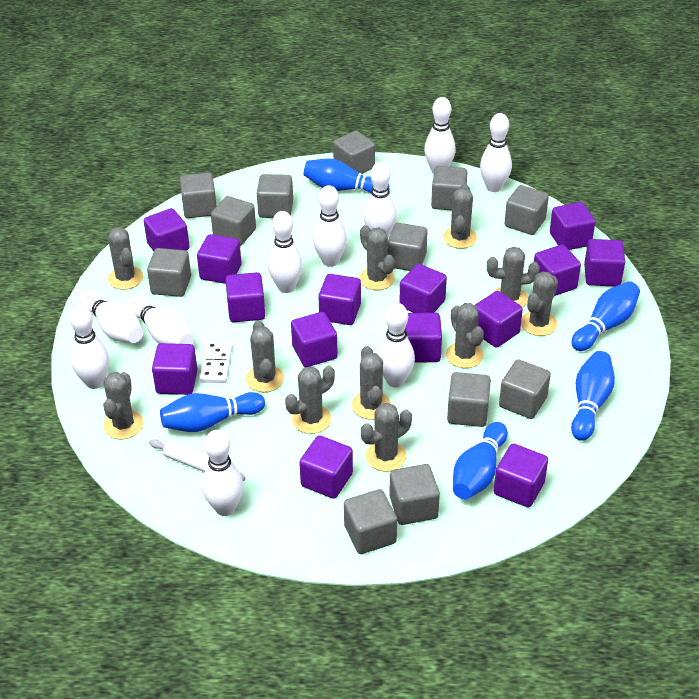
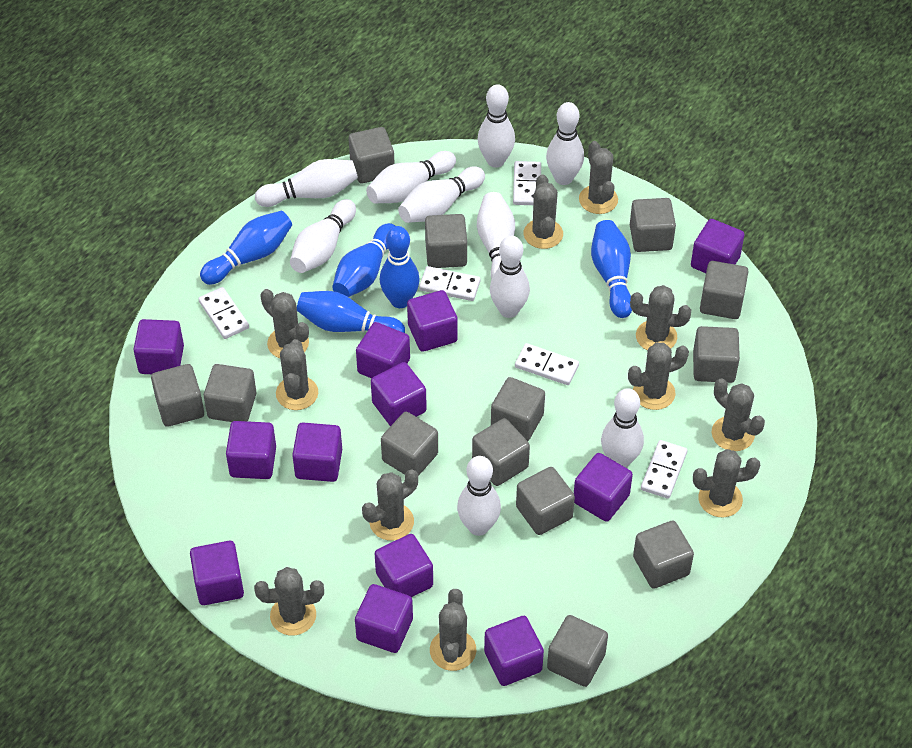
grey cube: [147,248,191,297] [180,172,217,218] [211,196,256,246] [257,174,293,218] [333,131,375,174] [344,489,397,554] [387,223,428,271] [389,464,440,525] [431,166,467,210] [447,372,491,427] [499,359,551,419] [504,185,549,235] = 12 -> [151,364,204,427] [204,364,257,422] [349,127,395,183] [381,412,438,476] [425,214,467,268] [472,418,530,486] [491,377,545,441] [516,467,575,535] [547,615,608,687] [630,198,676,252] [633,521,694,589] [693,326,740,383] [700,261,749,319] = 13
purple cube: [144,208,190,251] [152,343,198,395] [197,234,242,284] [225,272,265,322] [291,312,338,367] [299,435,353,499] [318,274,361,325] [399,264,447,313] [405,313,442,363] [475,291,523,348] [494,443,548,508] [534,245,581,296] [550,202,595,250] [584,239,625,287] = 14 -> [133,319,184,374] [190,541,244,605] [226,421,276,479] [292,423,342,482] [355,584,413,653] [356,322,410,378] [371,362,427,426] [374,534,433,597] [407,290,458,352] [484,616,544,686] [574,453,633,522] [691,219,745,273] = 12
white domino: [200,342,233,383] = 1 -> [198,287,249,339] [419,266,481,301] [513,161,541,205] [515,343,579,385] [641,440,687,499] = 5
white rolling pin: [149,439,246,481] = 1 -> none = 0

